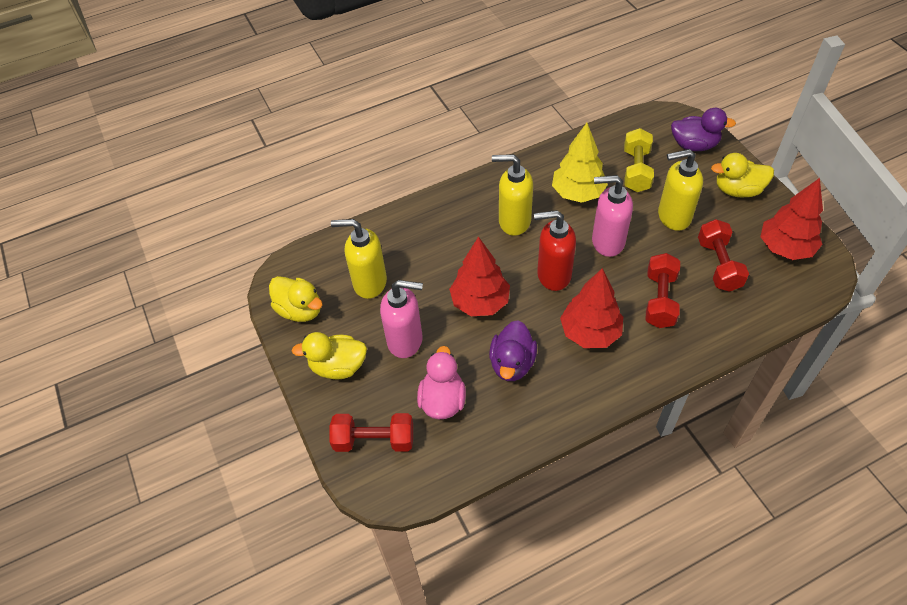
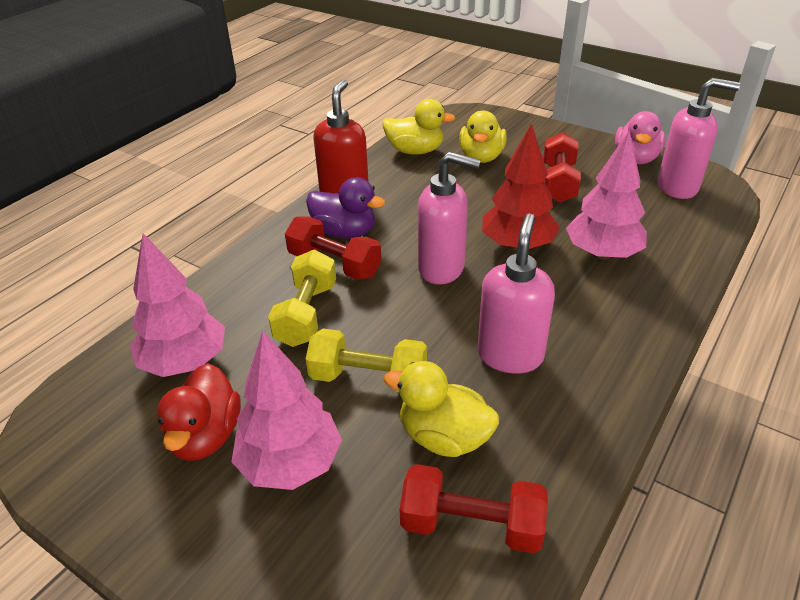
pink soap dispenser: [380,280,423,358] [592,175,633,257] = 2 -> [418,152,481,284] [477,213,555,374] [658,78,740,199] = 3
pink tree: none = 0 -> [130,233,225,377] [231,331,342,490] [566,131,647,260] = 3
purple duck: [489,320,537,381] [671,108,736,151] = 2 -> [306,177,385,238] = 1
red duck: none = 0 -> [157,363,241,461] = 1
red tree: [449,236,510,316] [560,268,623,348] [760,178,823,260] = 3 -> [482,123,560,251] = 1
yellow dumbbell: [624,128,654,192] = 1 -> [268,250,336,347] [306,329,427,392] = 2
yellow soap dispenser: [331,219,387,299] [492,154,533,236] [658,149,703,231] = 3 -> none = 0
yellow tree: [552,123,608,203] = 1 -> none = 0

